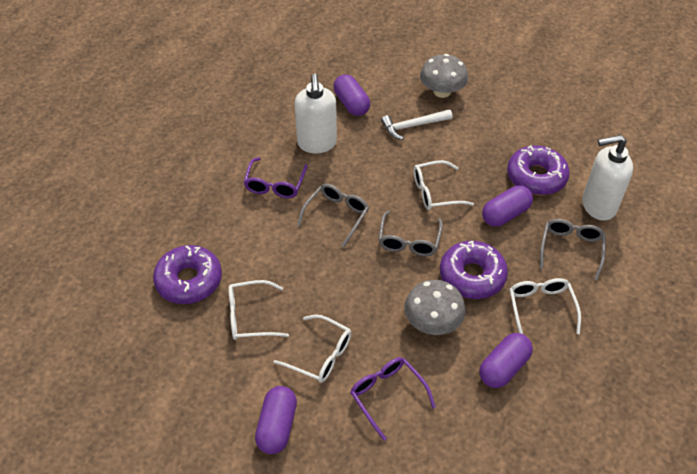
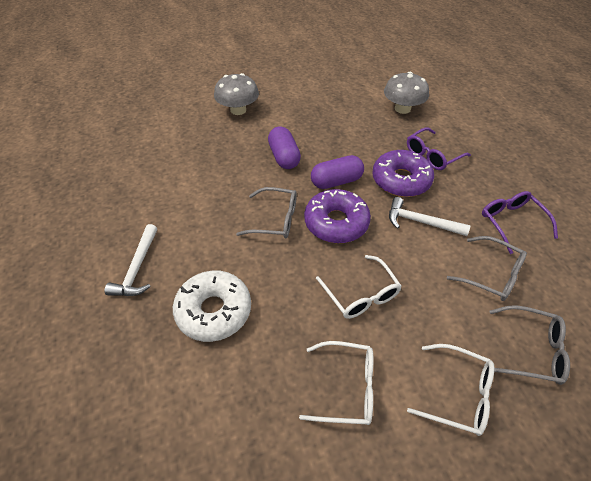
purple capsule: [255,386,297,454] [333,74,370,116] [479,333,533,388] [482,185,533,227] = 4 -> [268,126,301,169] [311,155,364,189] = 2
purple donut: [153,245,222,304] [440,241,508,299] [507,145,570,195] = 3 -> [304,189,371,243] [372,150,434,197] = 2
white donut: none = 0 -> [173,270,251,342] = 1
white glasses: [228,280,289,340] [273,314,351,383] [414,160,474,210] [510,278,581,334] = 4 -> [299,341,373,425] [316,255,401,319] [407,344,495,436] = 3
white hammer: [381,109,452,140] = 1 -> [105,224,157,296] [389,197,470,236] = 2
white soap dispenser: [295,73,337,153] [582,135,633,221] = 2 -> none = 0

